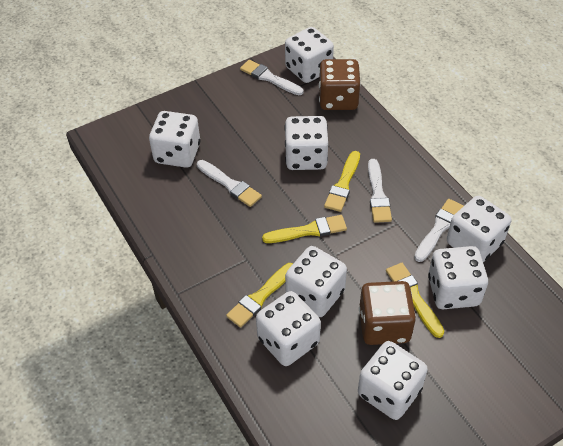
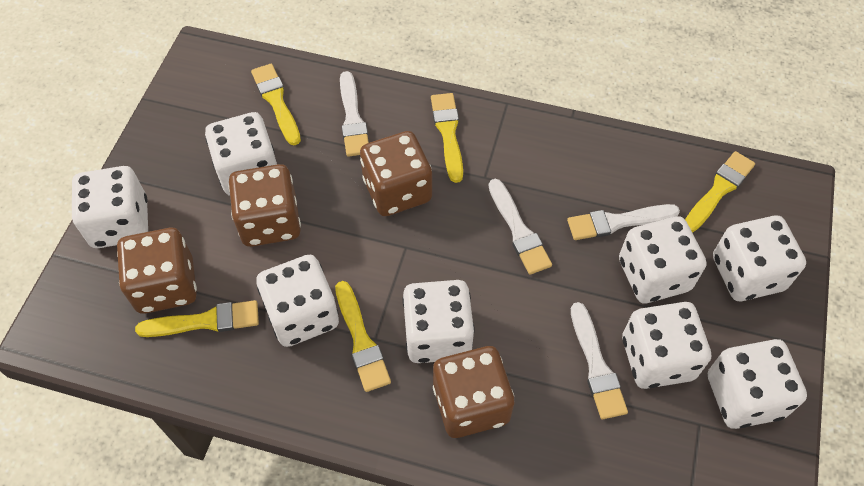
brown dice: [319,59,361,110] [359,281,416,345] = 2 -> [117,228,197,314] [229,164,301,247] [360,131,432,216] [433,346,514,438] = 4
yellow brush: [226,263,293,328] [262,215,347,243] [324,151,360,212] [386,263,445,338] = 4 -> [135,300,259,337] [251,64,301,145] [335,281,391,392] [431,93,463,183] [685,151,755,232] = 5

